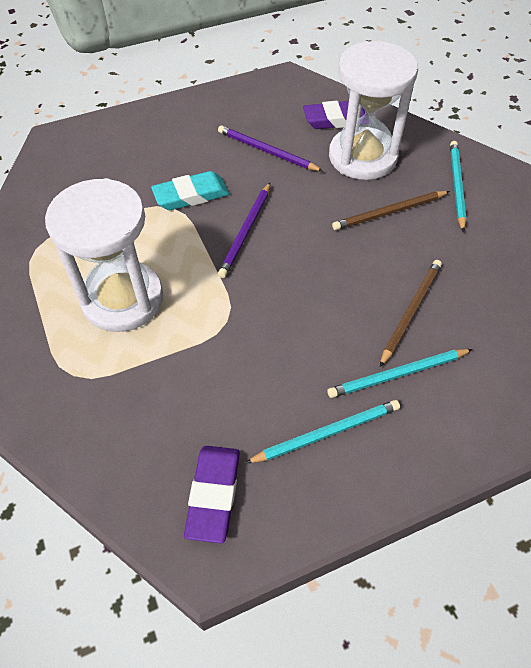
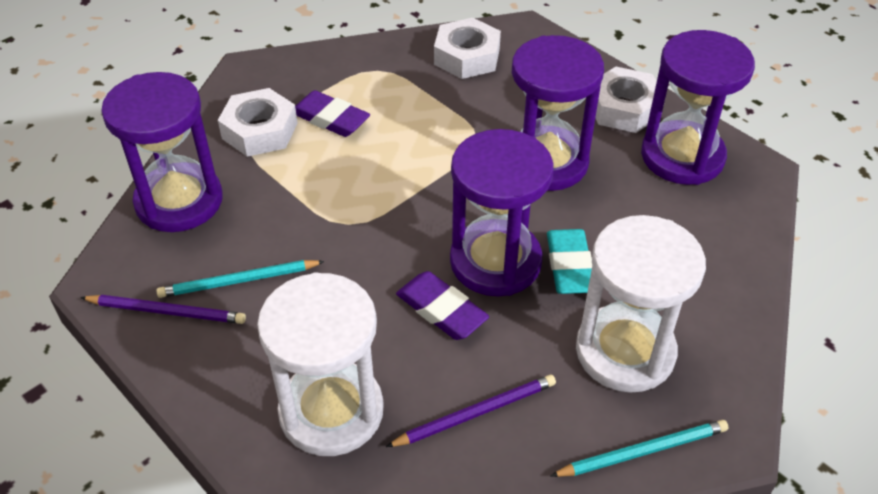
brown pencil: [332,191,450,230] [380,260,442,367] = 2 -> none = 0
purple hourglass: none = 0 -> [101,72,223,232] [450,129,554,296] [512,35,604,191] [641,30,755,185] = 4
turquoise pencil: [245,400,400,463] [327,349,473,398] [450,141,466,232] = 3 -> [156,260,325,298] [551,420,729,477] = 2
white nut: none = 0 -> [218,88,298,157] [434,18,501,79] [595,67,664,133] = 3

